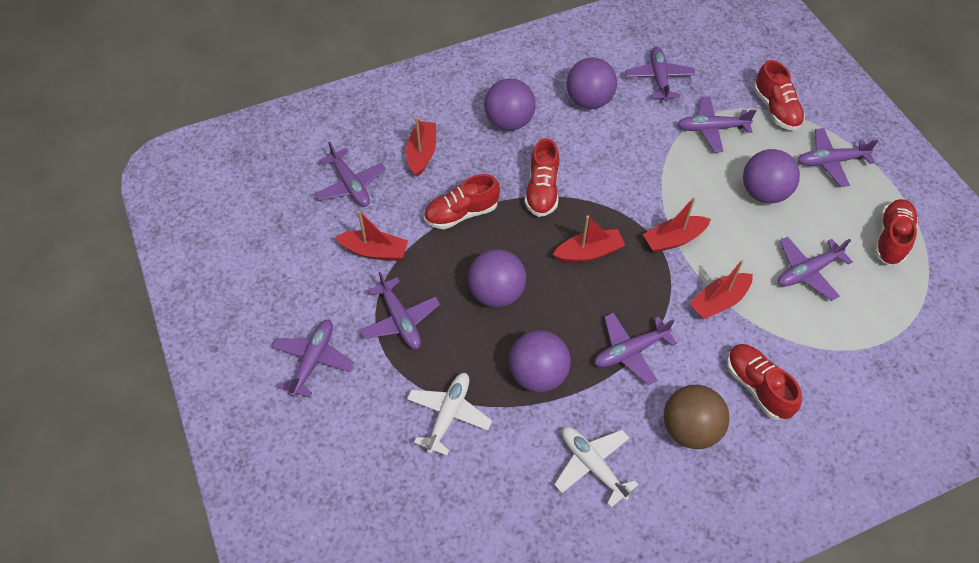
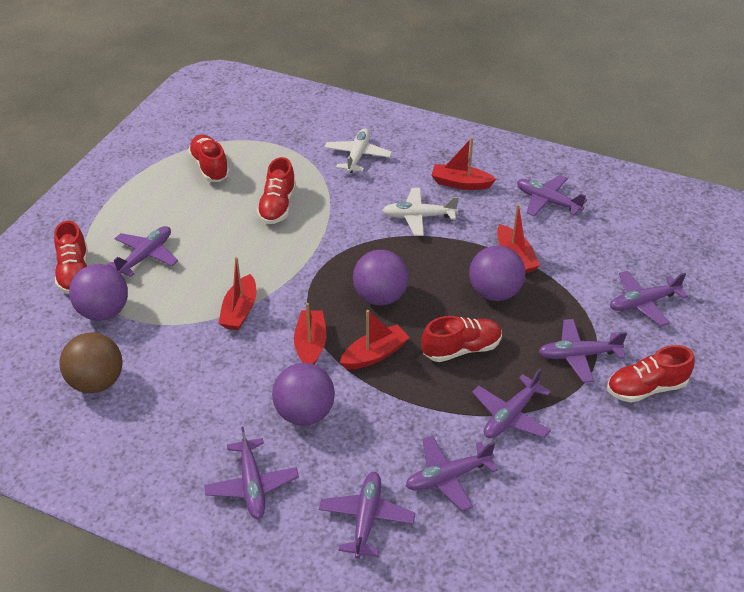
purple ball: [468,249,526,308] [484,79,536,131] [509,330,571,392] [567,57,617,109] [743,149,800,203] = 5 -> [69,264,128,321] [272,363,335,426] [353,250,409,305] [469,245,525,301] = 4

